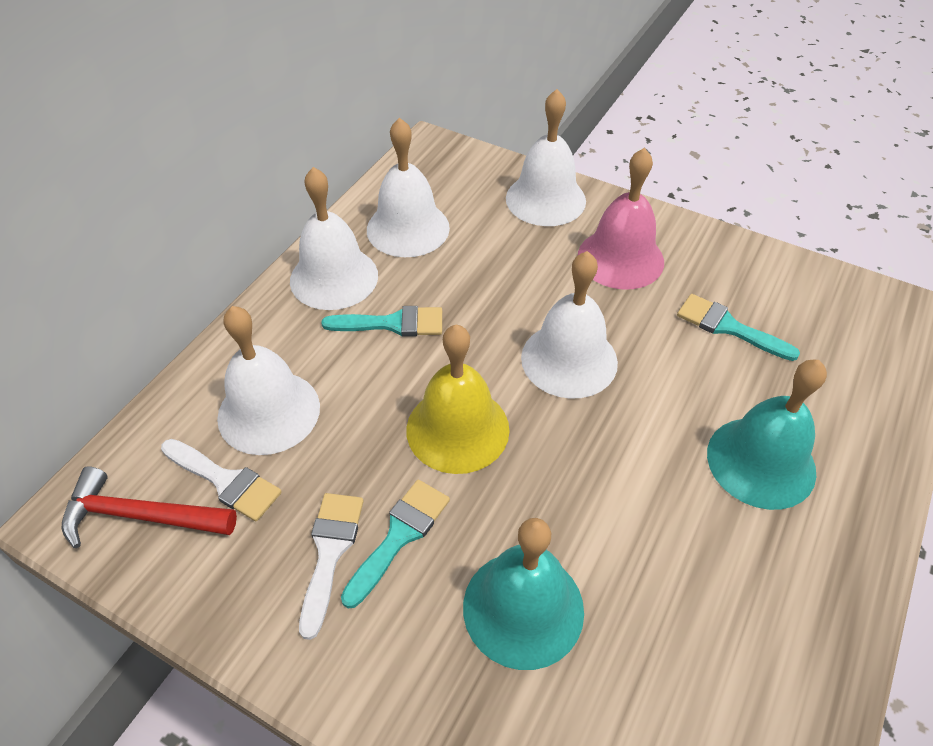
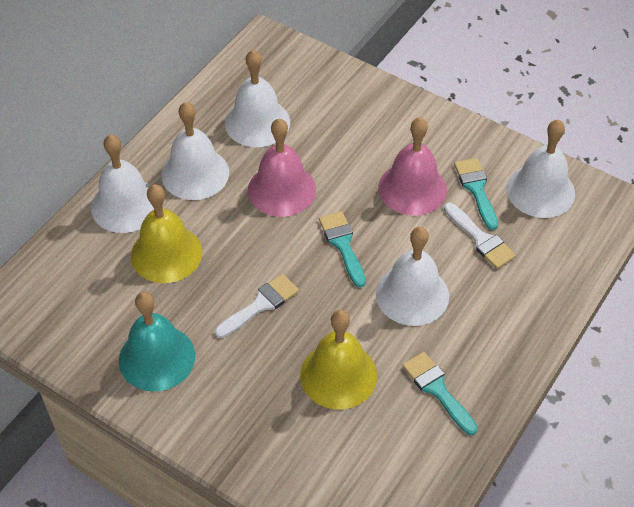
pink bell: [578,148,664,290] = 1 -> [248,119,316,217] [378,117,447,216] = 2
red hammer: [61,466,237,548] = 1 -> none = 0
turquoise bell: [463,518,584,670] [707,360,827,510] = 2 -> [119,292,195,392] = 1
yellow bell: [406,325,510,474] = 1 -> [131,184,202,283] [300,310,377,409] = 2

